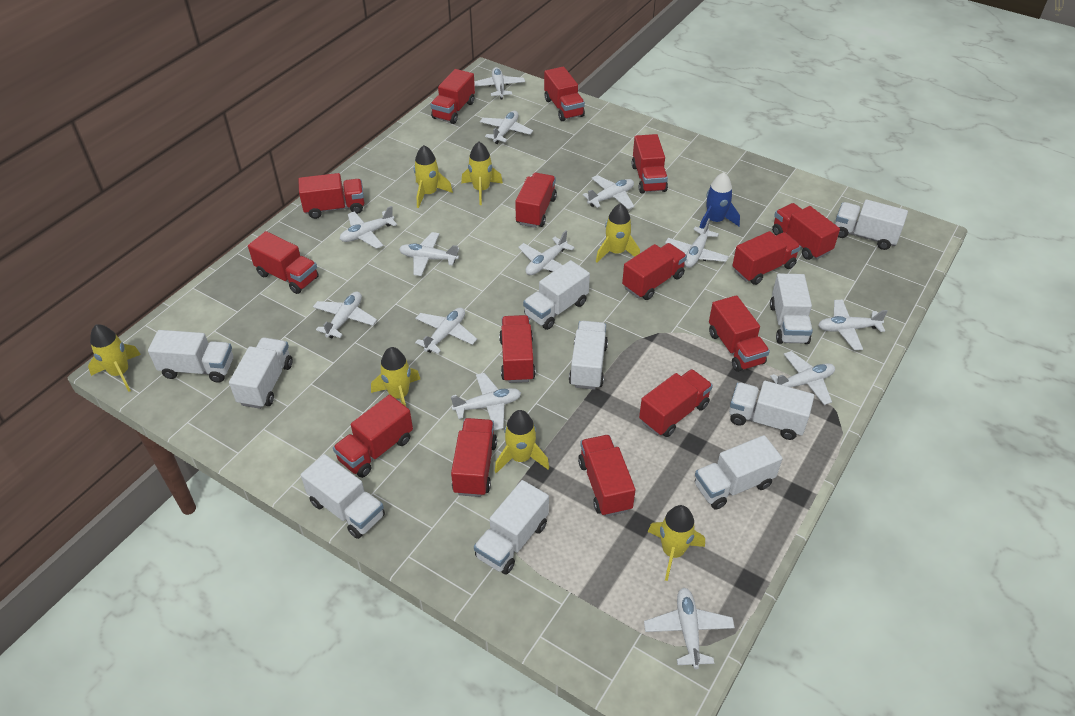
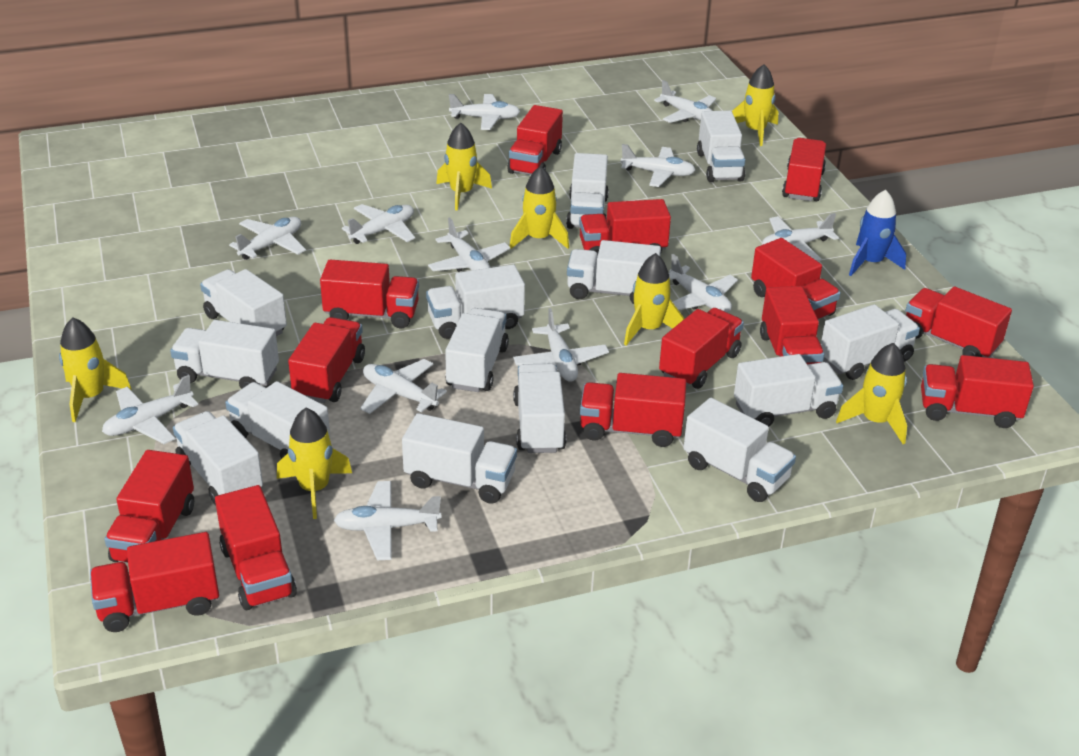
red truck: [248,231,319,294] [298,173,364,219] [333,395,413,478] [430,69,475,124] [451,418,497,497] [499,315,536,383] [515,173,557,228] [544,67,585,121] [578,435,635,517] [622,243,687,300] [632,134,668,194] [639,369,713,437] [709,295,770,372] [732,231,801,285] [772,203,840,260] = 15 -> [90,532,219,632] [104,450,194,563] [215,485,297,610] [288,317,365,403] [320,260,419,329] [507,105,563,175] [579,199,671,255] [580,373,686,447] [659,308,744,389] [751,238,840,320] [760,286,824,365] [782,138,826,201] [906,287,1012,358] [921,355,1034,428] = 14
white plane: [313,292,377,338] [340,206,397,249] [399,232,459,276] [415,308,477,354] [451,373,521,431] [474,67,525,99] [480,111,533,144] [518,230,575,275] [583,175,634,210] [644,588,735,669] [665,219,729,268] [770,351,835,405] [818,299,888,350] = 13 -> [102,375,198,444] [229,217,306,260] [334,481,441,560] [342,204,415,244] [360,359,447,414] [428,218,511,272] [449,94,520,130] [513,308,609,382] [621,144,695,187] [654,80,716,123] [669,254,738,313] [762,213,839,261] = 12
white truck: [148,330,233,383] [229,338,293,409] [301,454,385,539] [474,480,549,574] [523,260,590,330] [569,321,608,390] [695,435,783,510] [729,381,814,440] [770,274,813,344] [835,199,908,250] = 10 -> [170,320,279,389] [173,411,263,505] [200,269,287,336] [225,381,330,459] [402,413,517,504] [426,264,525,339] [445,308,509,392] [513,364,566,453] [566,153,609,229] [567,240,661,304] [683,398,796,502] [697,111,745,182] [734,354,843,427] [821,304,920,380] = 14

